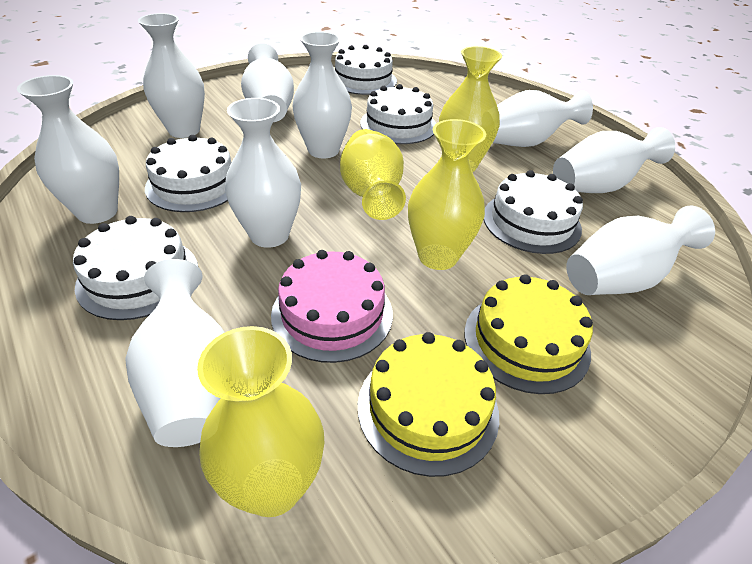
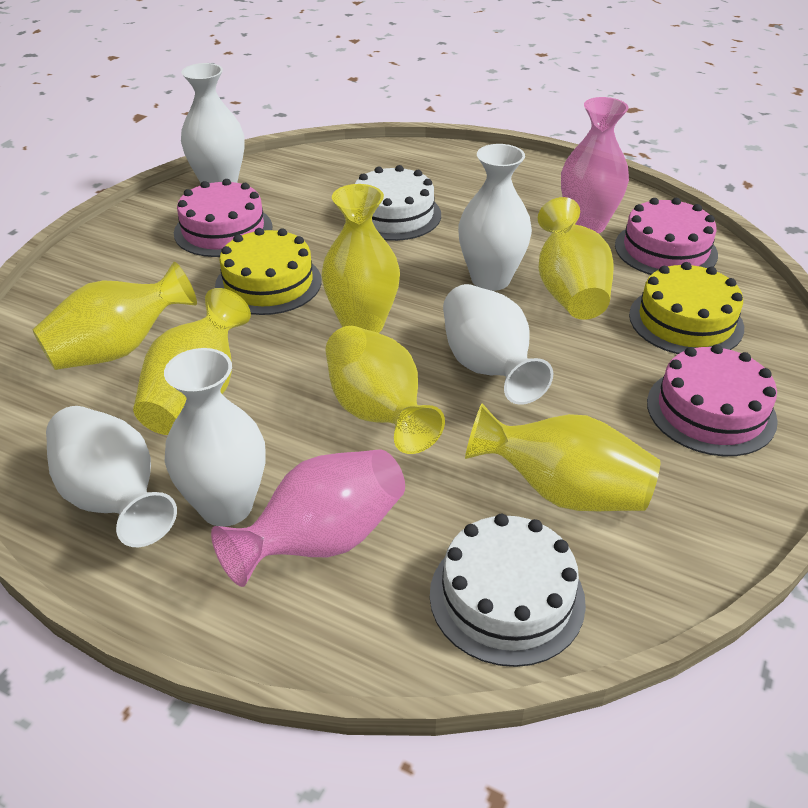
pink cake: [271,250,393,363] = 1 -> [174,179,272,257] [615,198,718,275] [647,344,778,456] = 3
pink vase: none = 0 -> [211,449,405,587] [561,97,629,234] = 2
white cake: [73,216,198,320] [145,135,231,212] [335,45,397,95] [360,84,436,144] [483,170,583,254] = 5 -> [355,165,441,241] [430,514,586,667] = 2
white vase: [17,75,119,224] [125,259,225,447] [138,13,205,138] [225,98,301,248] [241,43,294,122] [292,32,352,158] [493,90,593,147] [553,127,675,193] [566,206,715,295] = 9 -> [46,406,177,547] [164,348,265,527] [181,63,245,183] [443,284,553,405] [458,144,532,291] = 5
yellow vase: [197,326,324,517] [340,129,406,220] [408,119,486,270] [439,46,502,172] = 4 -> [32,262,197,370] [133,288,251,435] [322,184,400,333] [325,326,445,454] [465,404,660,511] [538,197,614,320] = 6

